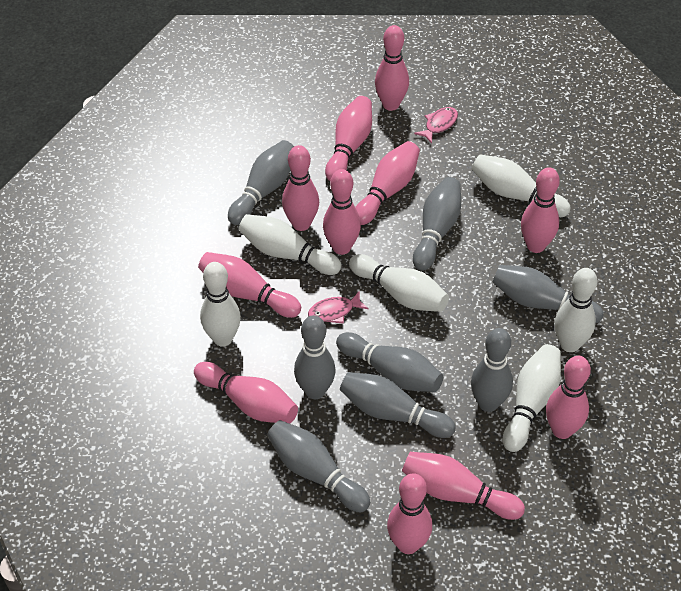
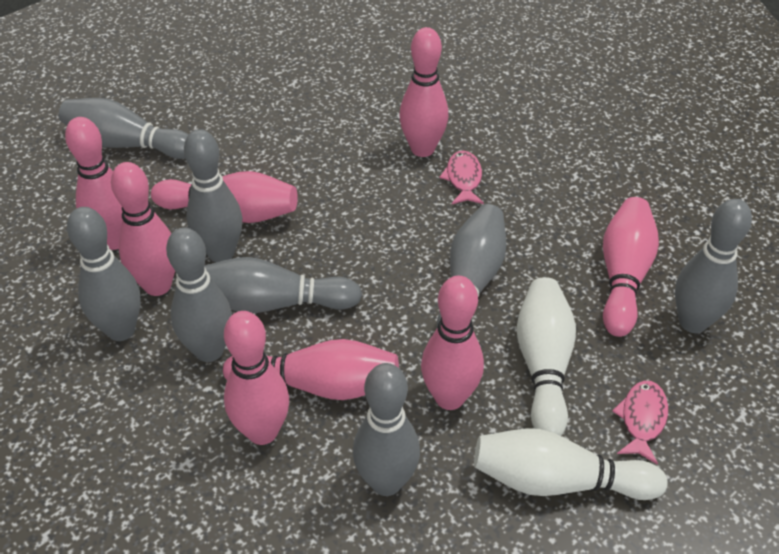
pink bowling pin: [194,362,298,424] [198,252,301,318] [282,145,319,231] [323,169,361,255] [325,96,372,181] [355,141,420,225] [375,25,409,111] [387,473,432,554] [402,452,525,520] [521,167,560,253] [546,356,591,439] = 11 -> [65,117,123,250] [111,162,175,296] [151,171,298,223] [223,339,399,400] [224,311,289,445] [399,27,449,157] [421,276,484,410] [603,197,659,337] = 8
white bowling pin: [200,262,241,347] [239,214,341,275] [349,254,449,312] [472,154,571,217] [503,344,561,452] [555,268,598,352] = 6 -> [474,428,668,500] [516,277,576,436] = 2

